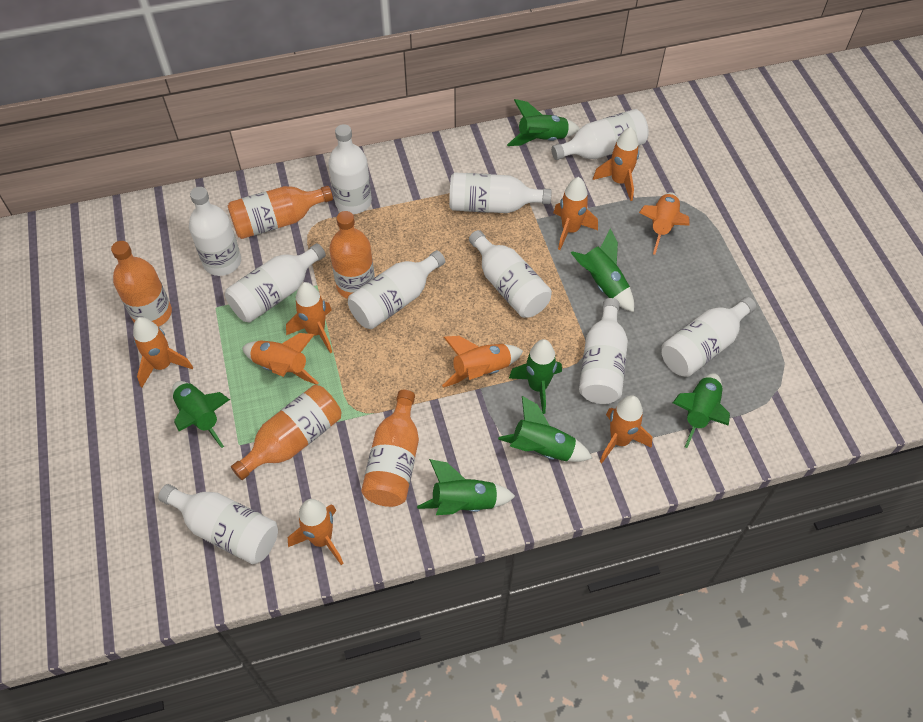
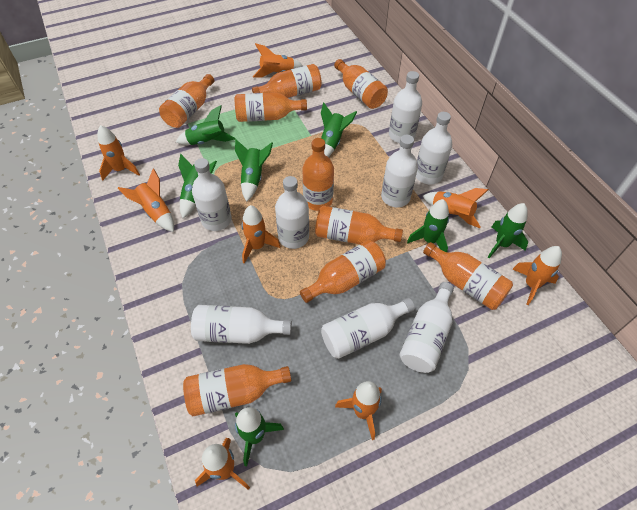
orange bottle: [111,241,172,327] [228,186,333,239] [231,385,341,480] [329,211,375,299] [361,390,419,507] = 5 -> [159,74,214,128] [183,364,291,416] [235,92,307,122] [252,64,322,98] [300,240,386,303] [302,138,334,211] [315,206,403,244] [334,59,388,109] [423,242,513,310] = 9
orange rocket: [133,317,193,387] [242,333,319,385] [286,282,332,353] [288,499,343,565] [442,336,523,388] [553,177,598,250] [593,127,639,201] [600,395,652,463] [639,192,690,255] = 9 -> [98,125,140,181] [118,169,174,232] [195,438,250,490] [242,205,281,264] [253,43,303,78] [335,381,382,440] [423,188,488,228] [512,246,562,305] = 8
white bottle: [158,484,278,564] [189,187,241,276] [225,243,326,323] [328,124,372,214] [348,250,445,329] [449,172,551,213] [469,230,552,318] [551,109,649,160] [579,298,628,404] [661,297,756,377] = 10 -> [191,305,292,344] [192,158,232,231] [275,176,309,249] [321,298,415,359] [381,135,418,207] [389,71,422,143] [399,282,454,373] [416,112,452,184] = 8

